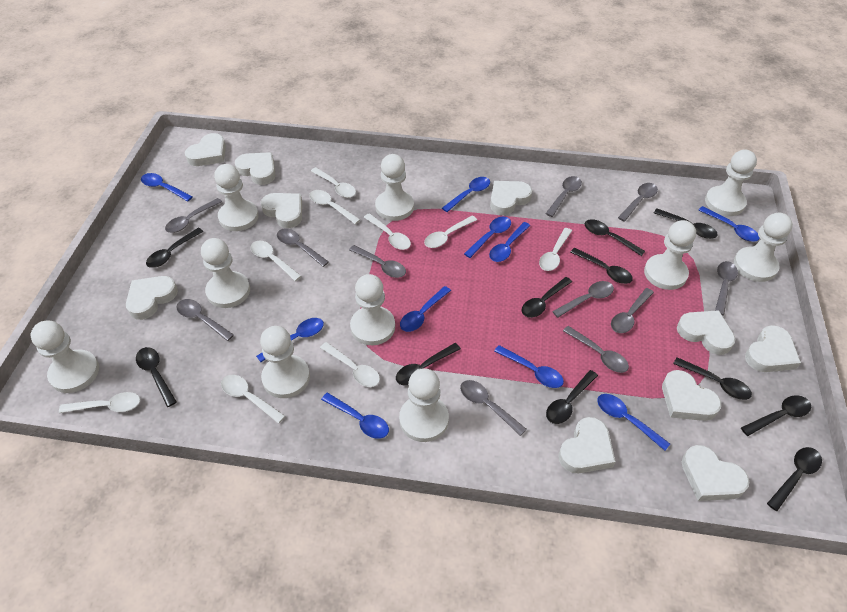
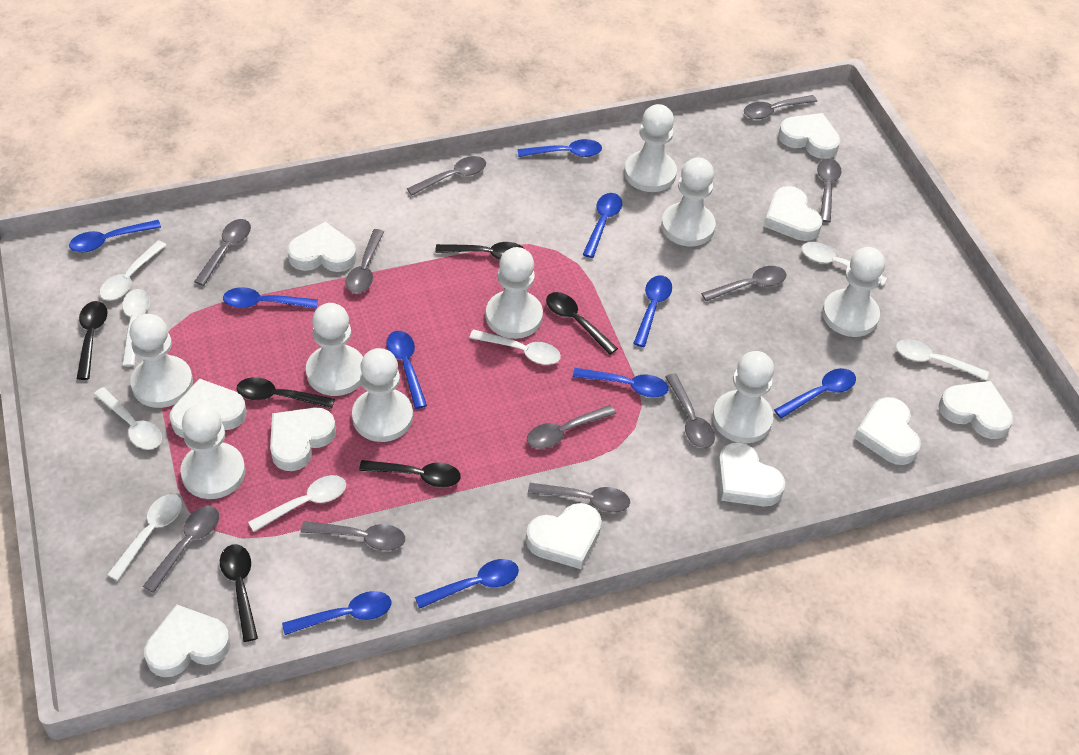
black spoon: [136,347,177,407] [146,228,203,268] [396,343,461,386] [521,277,572,318] [546,370,598,424] [570,248,633,284] [585,219,645,256] [654,208,718,239] [673,357,752,400] [741,395,811,436] [767,447,822,511] = 11 -> [77,301,107,380] [220,544,258,642] [237,377,335,409] [359,460,461,487] [435,242,524,260] [546,292,618,355] = 6
white pawn: [31,321,99,393] [201,238,250,308] [214,164,259,231] [260,326,310,398] [350,274,395,345] [375,154,414,221] [399,368,449,442] [644,220,696,290] [705,150,757,216] [734,213,793,282] = 10 -> [129,314,193,408] [180,404,245,499] [306,303,363,396] [352,348,413,442] [486,247,543,339] [624,104,677,192] [661,158,716,247] [713,351,774,443] [822,247,885,337] = 9
white spoon: [59,392,140,413] [221,375,285,424] [250,241,301,281] [309,190,360,224] [311,167,356,198] [320,342,380,387] [364,213,411,250] [424,215,477,248] [539,228,572,271] = 9 -> [94,387,162,450] [100,240,166,301] [107,494,182,581] [122,289,150,367] [248,475,346,532] [469,329,561,365] [802,242,887,286] [896,339,989,380] = 8

